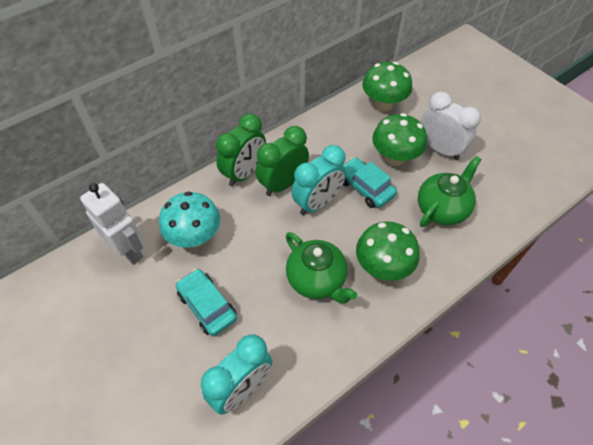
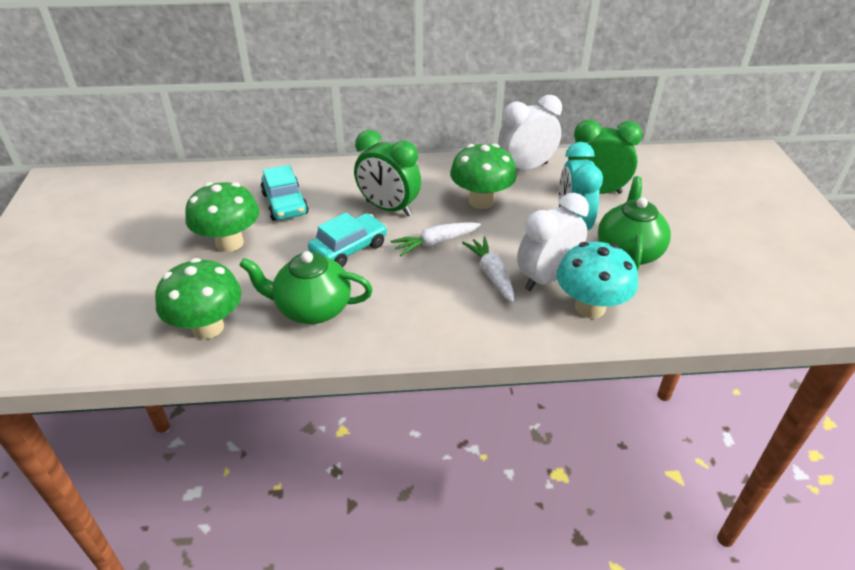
turquoise clock: [201,334,273,414] [291,145,346,215] = 2 -> [559,142,603,230] = 1
white carrot: none = 0 -> [390,222,481,256] [462,237,514,303] = 2
white clock: [421,92,481,160] = 1 -> [498,95,562,170] [517,193,589,291] = 2
white robot: [80,183,143,265] = 1 -> none = 0

